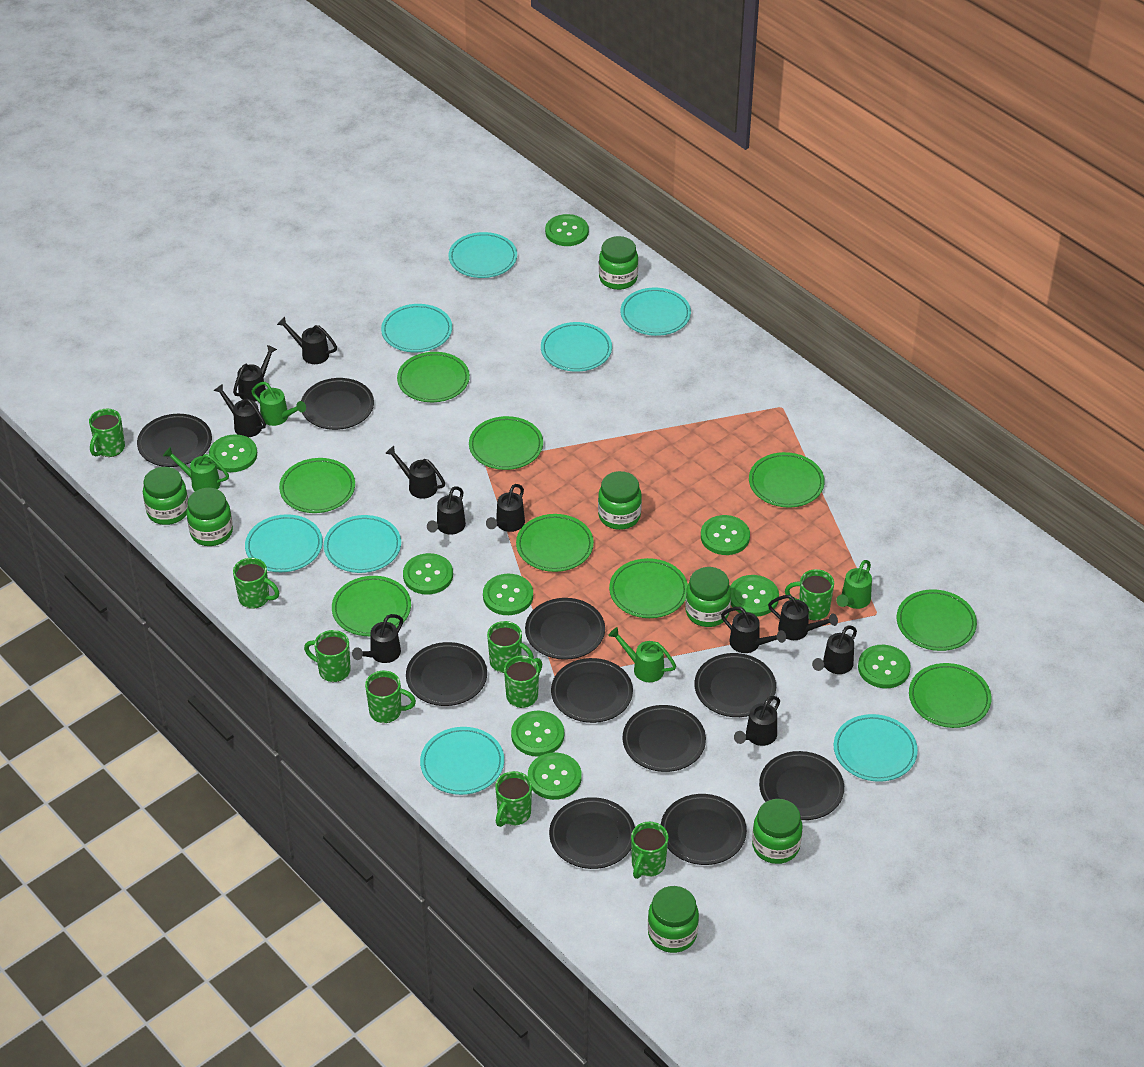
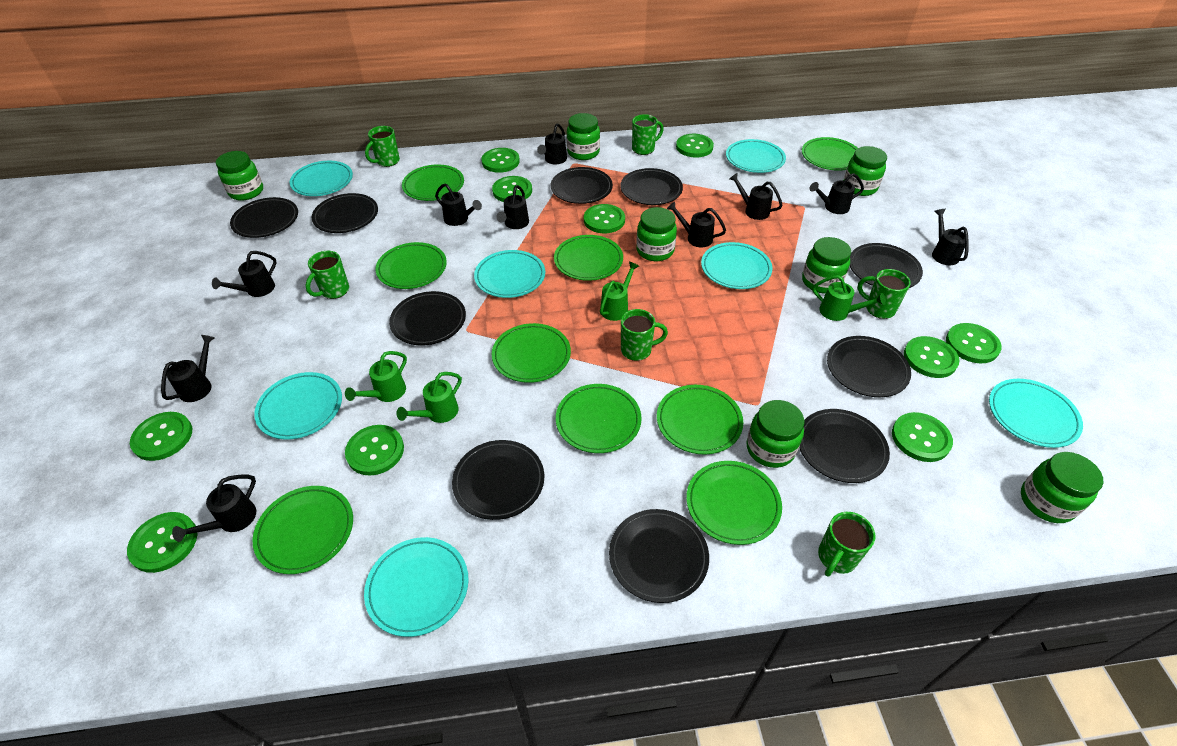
black watering can: [213,384,266,437] [233,345,277,402] [277,317,337,364] [352,614,403,663] [385,446,445,499] [427,486,466,535] [486,484,525,532] [721,607,786,653] [734,696,780,746] [768,595,838,640] [812,625,857,674] = 11 -> [161,335,215,402] [172,475,256,542] [212,251,277,297] [435,183,482,226] [496,185,529,229] [537,123,567,164] [667,202,726,248] [729,173,783,220] [809,173,864,214] [932,209,969,265] = 10
green button: [209,434,257,472] [403,553,453,594] [483,574,533,615] [511,711,564,757] [528,753,582,800] [545,214,589,246] [701,515,750,555] [730,575,779,617] [858,645,911,688] = 9 -> [127,512,198,573] [130,412,192,461] [345,425,404,475] [481,148,520,173] [492,176,532,202] [584,204,625,233] [676,134,714,158] [892,412,953,462] [904,336,959,378] [946,323,1002,363] = 10
green mug: [89,409,125,457] [233,558,279,609] [304,630,351,682] [365,671,416,723] [487,621,534,673] [495,771,532,827] [504,655,542,708] [631,822,669,879] [785,569,834,621] = 9 -> [305,251,349,299] [365,126,400,167] [621,309,668,361] [632,114,664,155] [818,512,876,577] [857,269,911,319] = 6
turquoise plate: [245,514,323,572] [324,515,401,573] [381,304,452,352] [420,727,504,795] [448,232,517,278] [541,322,612,372] [620,288,691,336] [834,714,918,782] = 8 -> [254,372,342,440] [290,161,353,196] [364,537,469,637] [474,250,545,298] [701,242,773,289] [726,139,786,173] [989,379,1083,448] = 7

